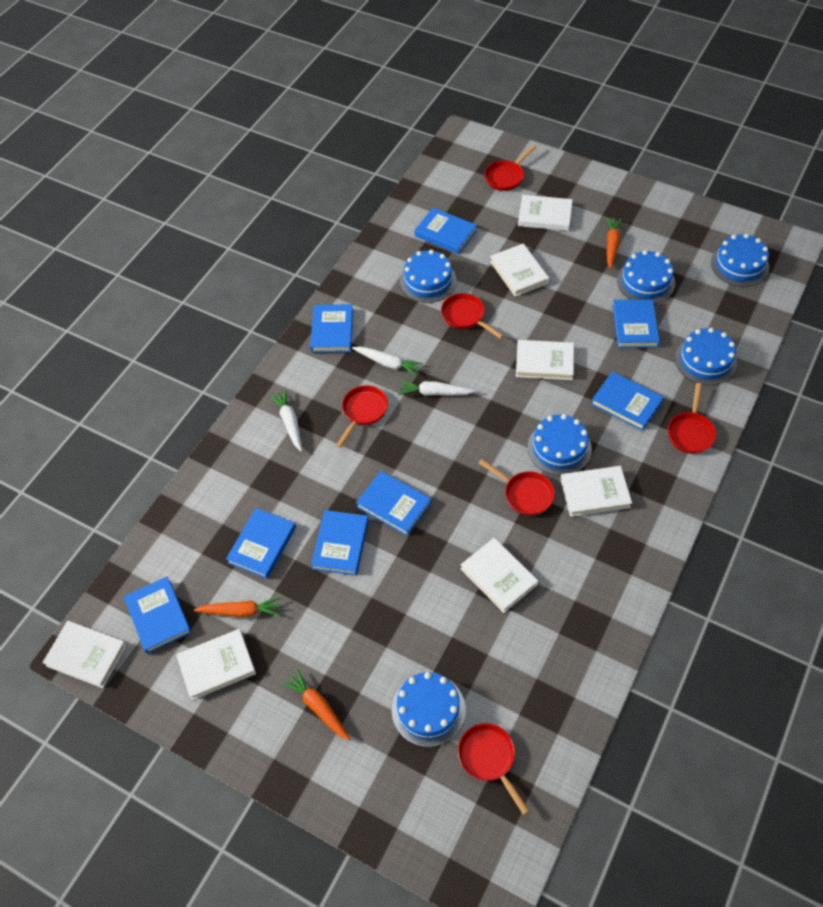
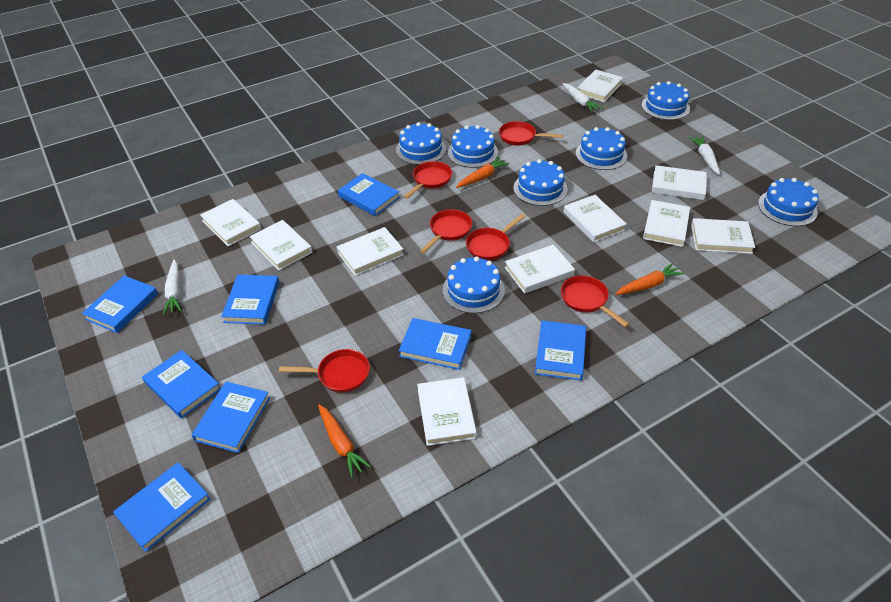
blue cake: [392,672,466,747] [400,250,457,303] [528,414,592,475] [617,250,675,304] [675,328,737,385] [711,234,769,287] = 6 -> [396,122,446,165] [443,257,505,313] [448,125,498,168] [514,159,568,206] [576,127,627,170] [642,81,690,120] [758,178,819,226] = 7
white book: [42,621,127,688] [176,629,256,700] [460,538,538,613] [490,244,549,297] [516,340,574,380] [518,195,573,231] [560,466,632,517] = 7 -> [200,199,261,246] [249,220,312,271] [337,227,404,276] [417,377,477,446] [505,245,575,294] [564,195,627,242] [577,69,623,102] [643,200,690,247] [652,165,707,200] [691,218,755,254] = 10

